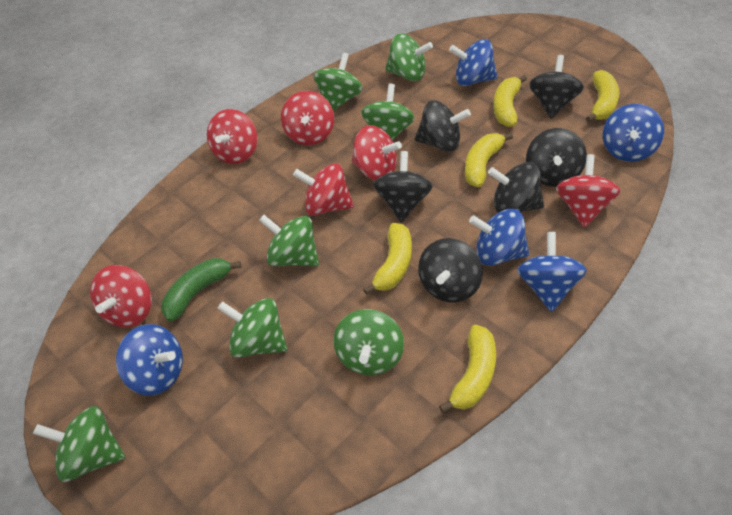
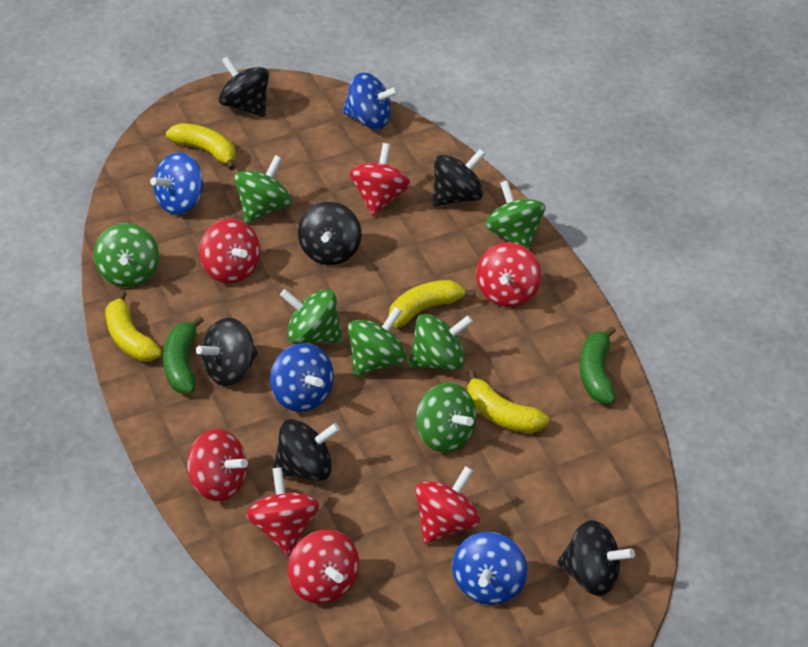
blue spinning top: [116,324,183,396] [449,39,498,86] [469,209,529,266] [517,232,587,312] [603,104,664,162] = 5 -> [150,152,204,215] [270,343,334,412] [342,72,399,129] [452,532,528,605] = 4
green banana: [161,258,241,322] = 1 -> [163,316,204,393] [580,326,616,403] = 2
red spinning top: [90,265,152,327] [207,109,257,164] [281,91,334,145] [293,163,354,216] [352,125,402,180] [556,154,620,228] = 6 -> [188,429,248,501] [199,219,260,284] [246,467,319,556] [288,529,359,604] [350,143,410,216] [415,466,480,544] [476,242,541,307] = 7
yellow banana: [363,223,412,295] [439,325,496,413] [465,133,513,187] [493,75,527,127] [586,70,619,122] = 5 -> [105,291,162,361] [166,123,236,171] [389,280,476,327] [467,370,549,433] = 4

